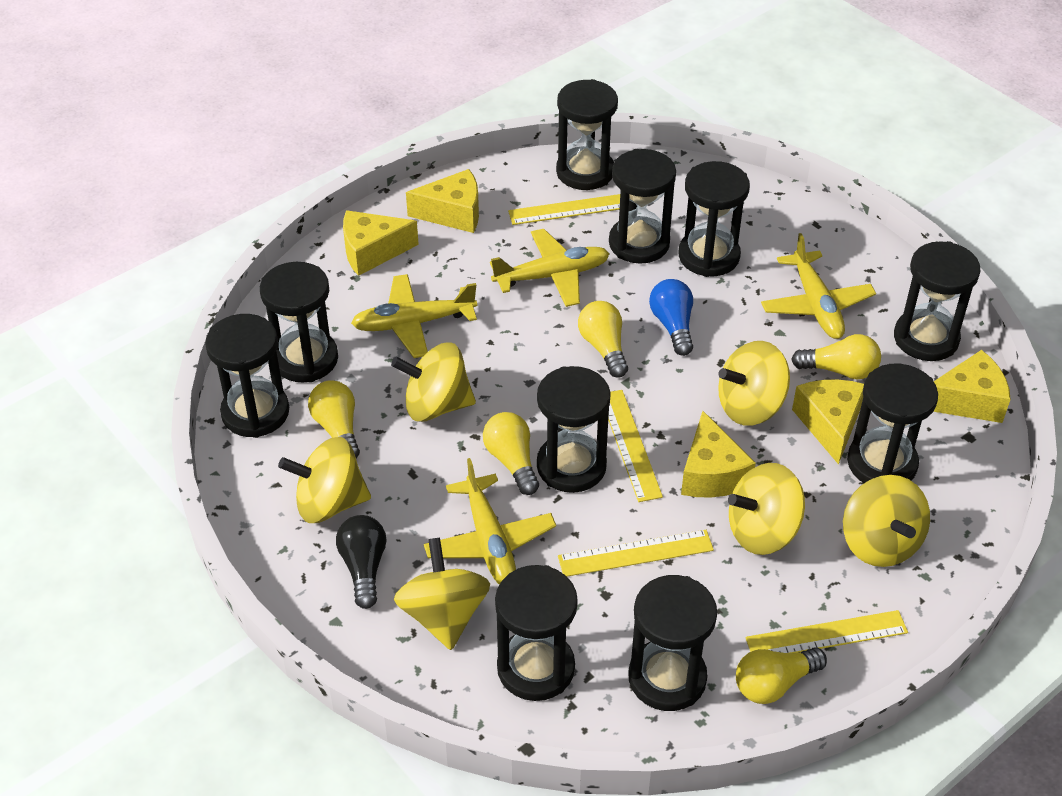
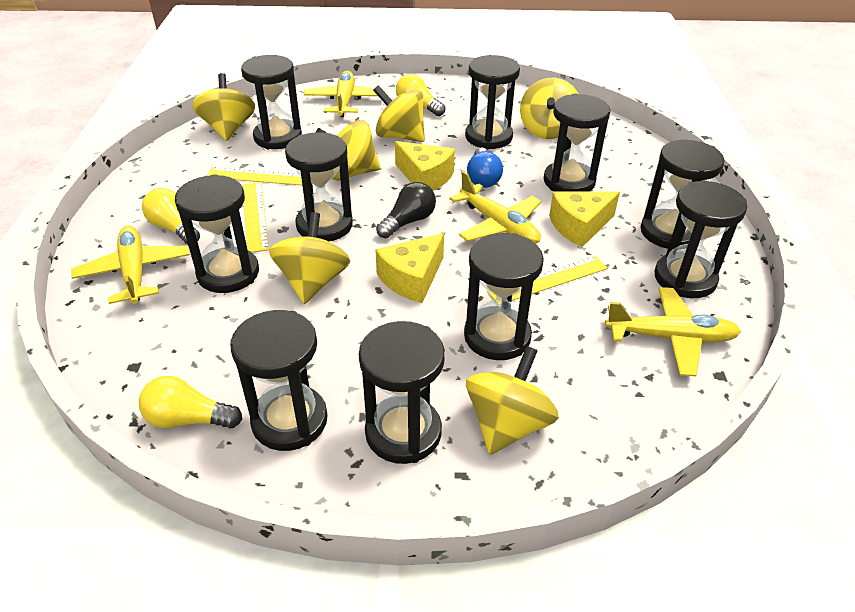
yellow cheese: [343,210,419,276] [406,169,479,233] [681,411,756,498] [792,379,864,465] [933,350,1011,423] = 5 -> [375,233,444,303] [395,141,455,191] [549,191,620,247] = 3
yellow light bulb: [308,380,360,458] [483,412,539,495] [578,301,628,378] [736,647,827,704] [791,334,881,379] = 5 -> [139,376,242,428] [142,188,200,244] [396,74,445,116] = 3
yellow ruler: [508,194,620,225] [558,530,714,577] [608,390,663,502] [746,610,908,653] = 4 -> [207,167,314,186] [242,182,269,253] [487,256,608,301] = 3

